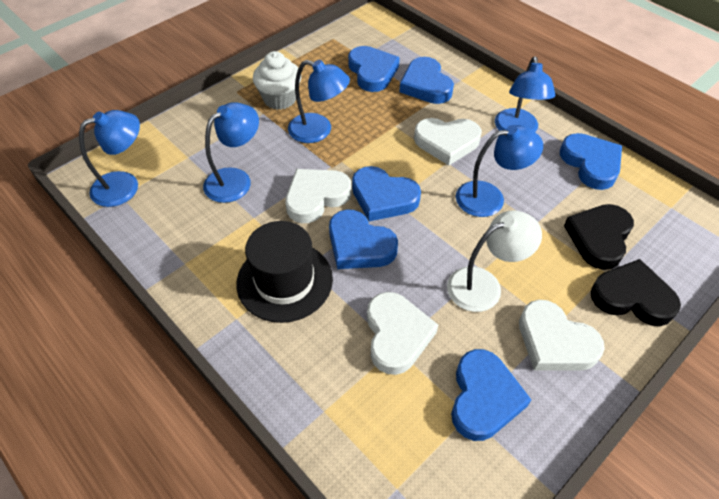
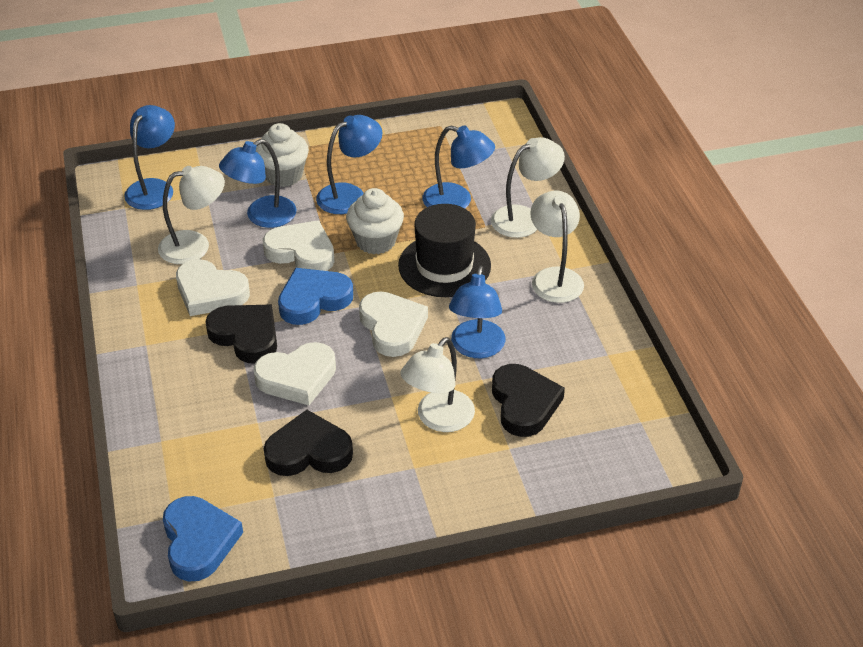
black heart: [564,204,634,270] [591,259,681,326] = 2 -> [205,305,277,364] [264,410,353,476] [492,364,565,437] = 3
blue heart: [329,210,398,269] [348,46,400,92] [352,166,421,221] [399,57,454,104] [451,349,531,441] [560,133,622,190] = 6 -> [163,496,243,581] [278,268,353,325] = 2
white cupcake: [253,51,301,110] = 1 -> [256,123,309,187] [346,188,404,254] = 2
white lamp: [447,210,542,312] = 1 -> [158,166,225,264] [401,337,475,432] [491,137,565,238] [530,191,584,303] = 4

